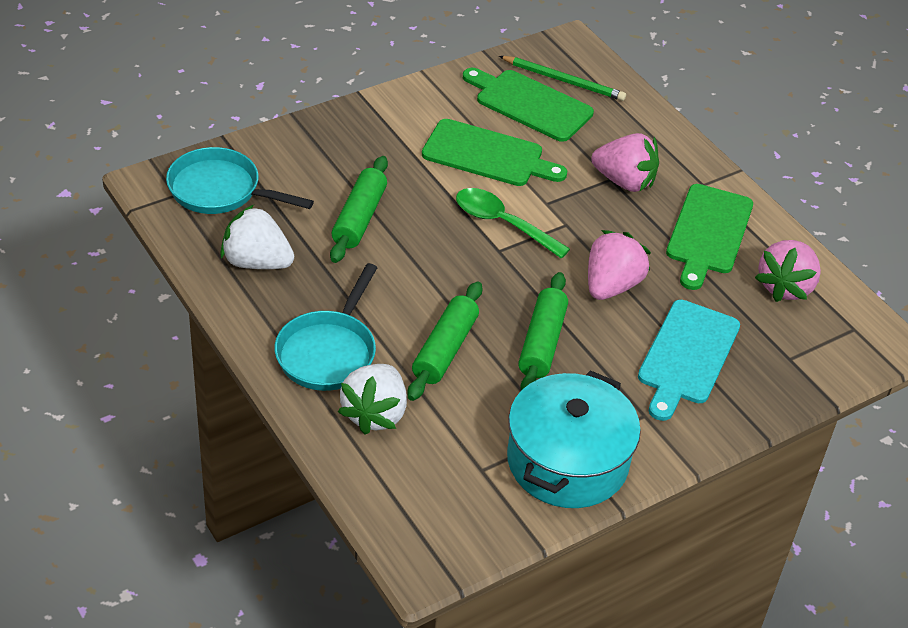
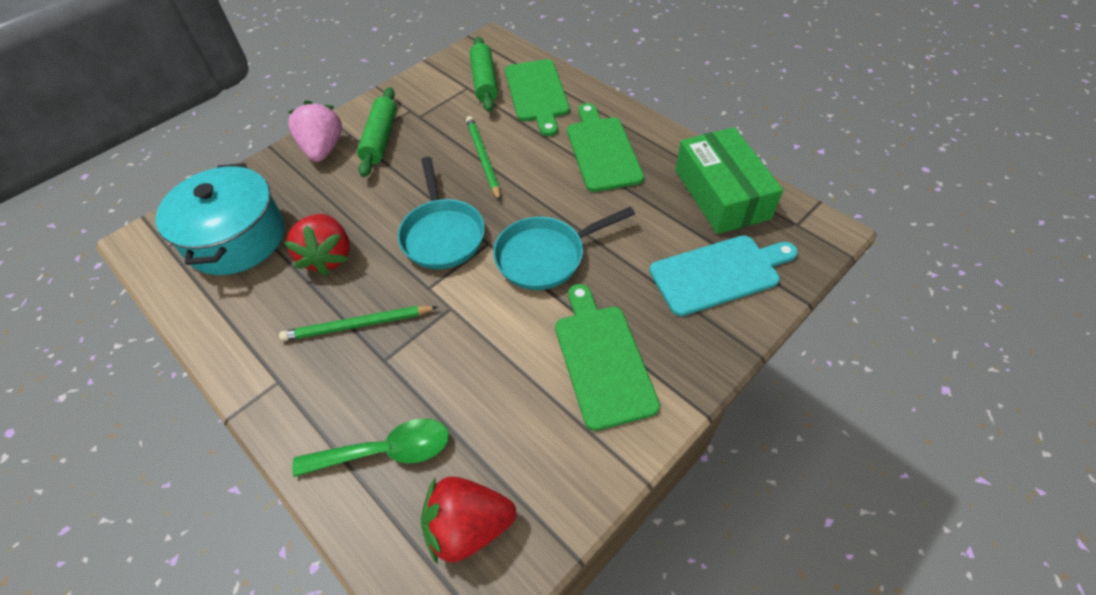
green box: none = 0 -> [675,127,783,234] = 1
green pencil: [499,56,626,101] = 1 -> [279,306,438,341] [466,116,501,201] = 2
green rolling pin: [330,156,388,263] [407,281,482,401] [518,272,568,390] = 3 -> [357,87,397,177] [470,37,498,112] = 2
pink strawberry: [588,230,651,300] [591,133,659,192] [755,240,821,302] = 3 -> [288,100,342,162] = 1
red strawberry: none = 0 -> [284,214,350,276] [421,476,516,564] = 2
white strawberry: [220,205,294,269] [338,364,407,435] = 2 -> none = 0

